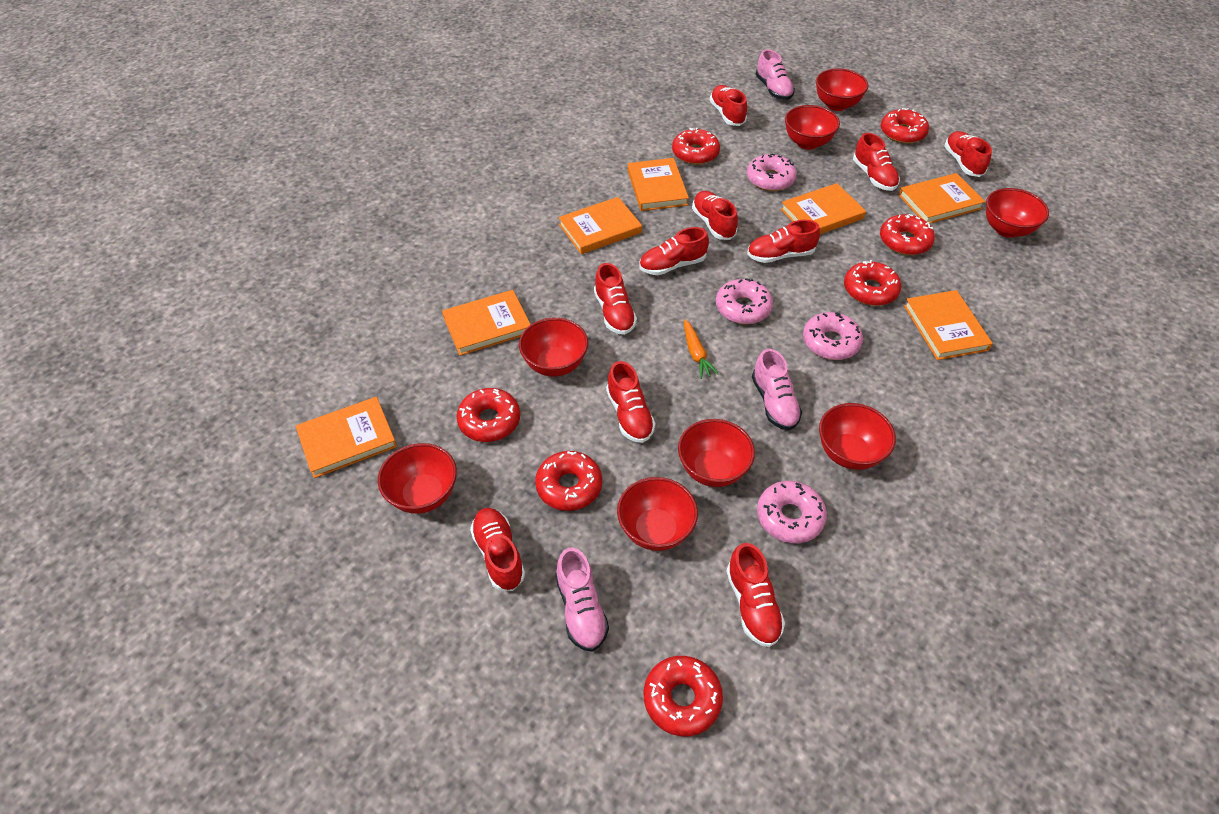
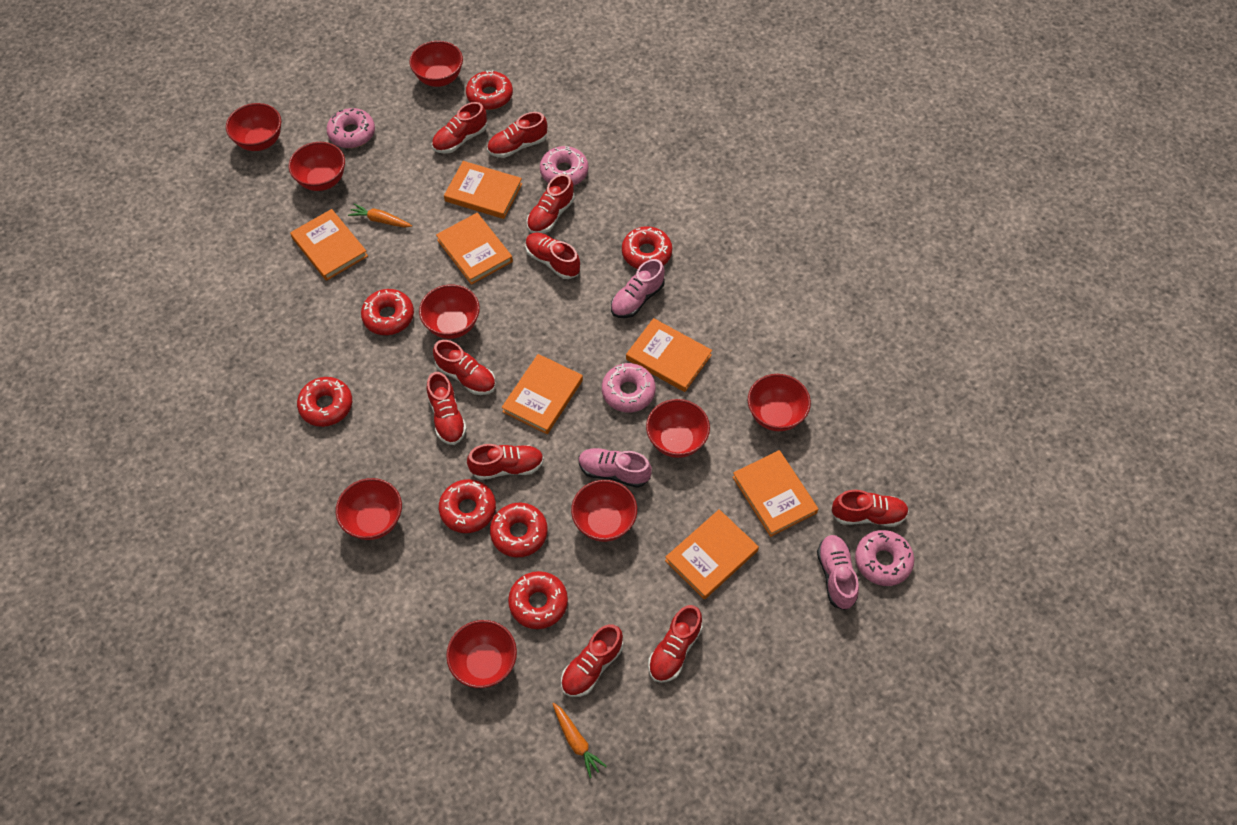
orange carrot: [684,319,719,379] = 1 -> [348,203,412,228] [552,703,607,778] = 2
red bowl: [378,443,457,514] [519,318,588,377] [617,477,698,551] [678,419,755,487] [785,105,840,150] [816,68,868,111] [819,403,896,470] [986,188,1049,238] = 8 -> [226,103,281,151] [289,142,345,191] [336,478,402,540] [410,41,463,87] [419,284,480,339] [446,620,517,688] [571,480,637,542] [646,399,710,458] [748,374,811,431] = 9

